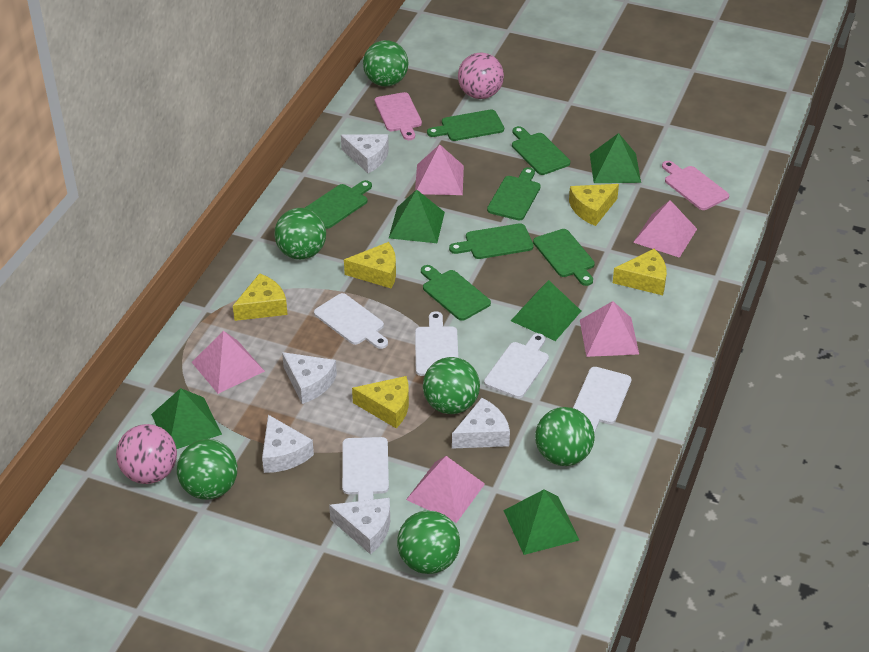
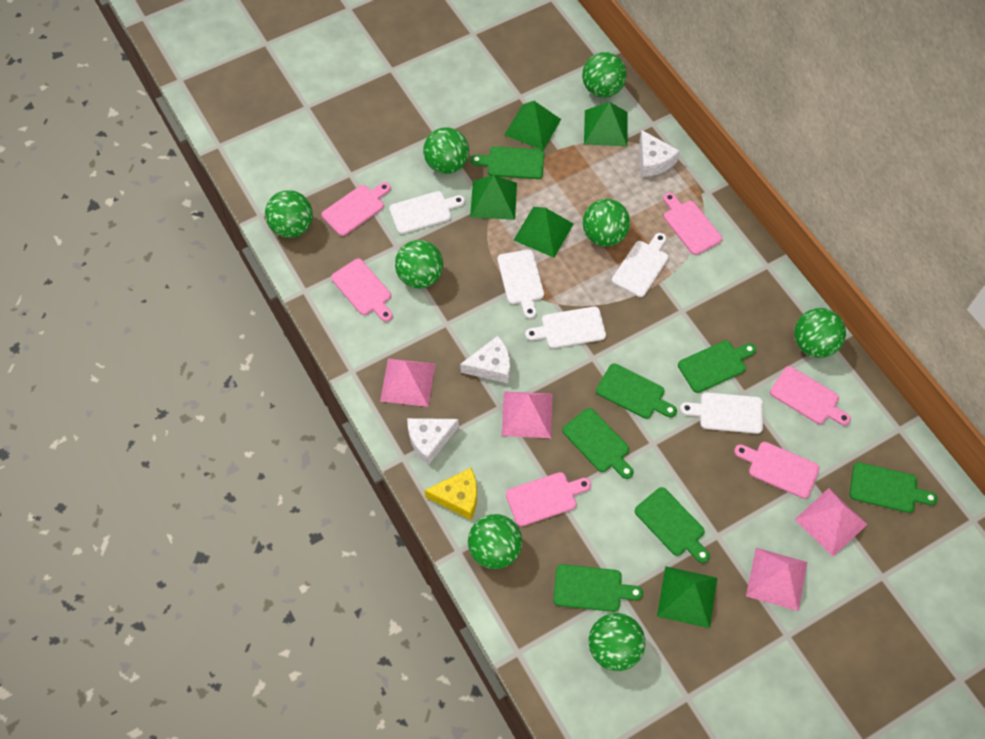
green ball: [177,439,237,500] [274,208,326,260] [363,40,409,86] [397,511,460,574] [423,357,480,414] [535,407,595,466] = 6 -> [265,190,313,238] [395,240,443,288] [423,127,469,174] [468,514,522,569] [582,52,627,98] [583,199,630,247] [588,613,645,671] [794,308,846,358] = 8
pink ball: [116,424,177,484] [458,52,504,99] = 2 -> none = 0
pink cutting board: [375,92,422,140] [662,161,729,210] = 2 -> [322,182,391,236] [331,259,393,322] [506,472,591,527] [663,193,722,255] [734,442,820,499] [770,366,851,426] = 6
pink pyramid: [192,331,265,394] [406,456,485,523] [415,144,464,195] [580,301,639,357] [633,200,697,258] = 5 -> [380,359,435,407] [502,391,552,438] [746,548,807,611] [794,488,868,557] = 4
white cheese: [262,415,314,473] [282,352,337,404] [329,498,390,555] [341,134,389,173] [452,398,510,449] = 5 -> [407,418,459,465] [460,336,510,384] [640,130,680,177] = 3
yellow cheese: [233,273,288,321] [344,242,396,289] [352,376,409,428] [569,184,619,226] [613,249,667,295] = 5 -> [424,468,477,520] = 1

